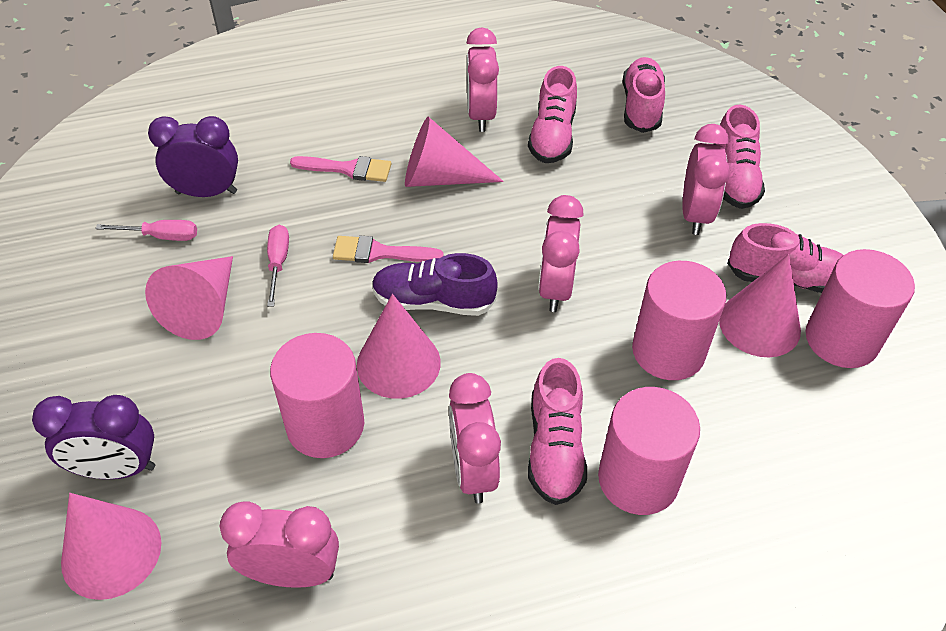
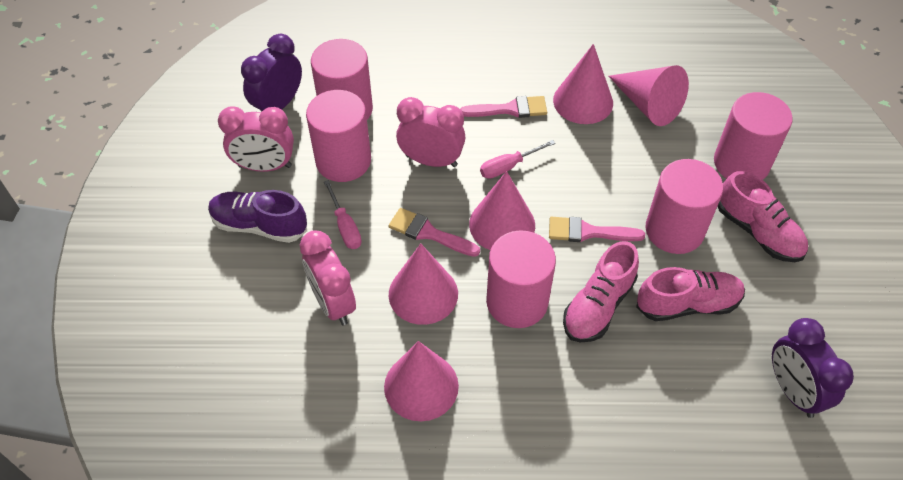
pink brush: [290,156,391,182] [333,236,444,263] = 2 -> [389,208,480,257] [460,96,547,118] [549,217,645,242] = 3
pink clock: [220,501,339,588] [449,373,501,504] [466,27,499,132] [538,195,583,312] [682,124,730,235] = 5 -> [218,106,294,172] [300,230,356,326] [396,97,465,167] = 3
pink cylinder: [270,333,364,458] [598,387,700,515] [632,261,727,380] [806,249,915,368] = 4 -> [306,90,371,182] [311,39,373,120] [486,230,556,328] [646,159,723,254] [714,92,793,180] = 5
pink shoe: [528,66,577,163] [528,358,587,505] [622,57,665,133] [713,104,765,209] [727,223,843,293] = 5 -> [563,241,639,342] [636,267,745,321] [718,171,808,262] = 3

